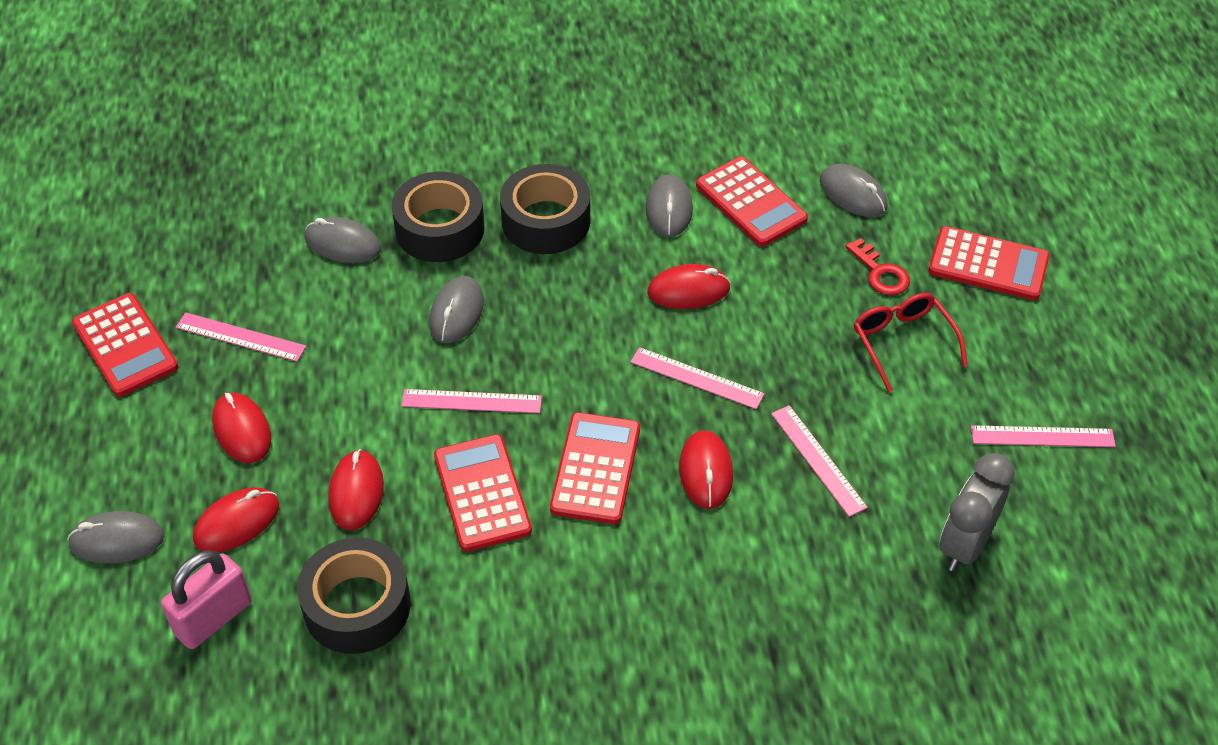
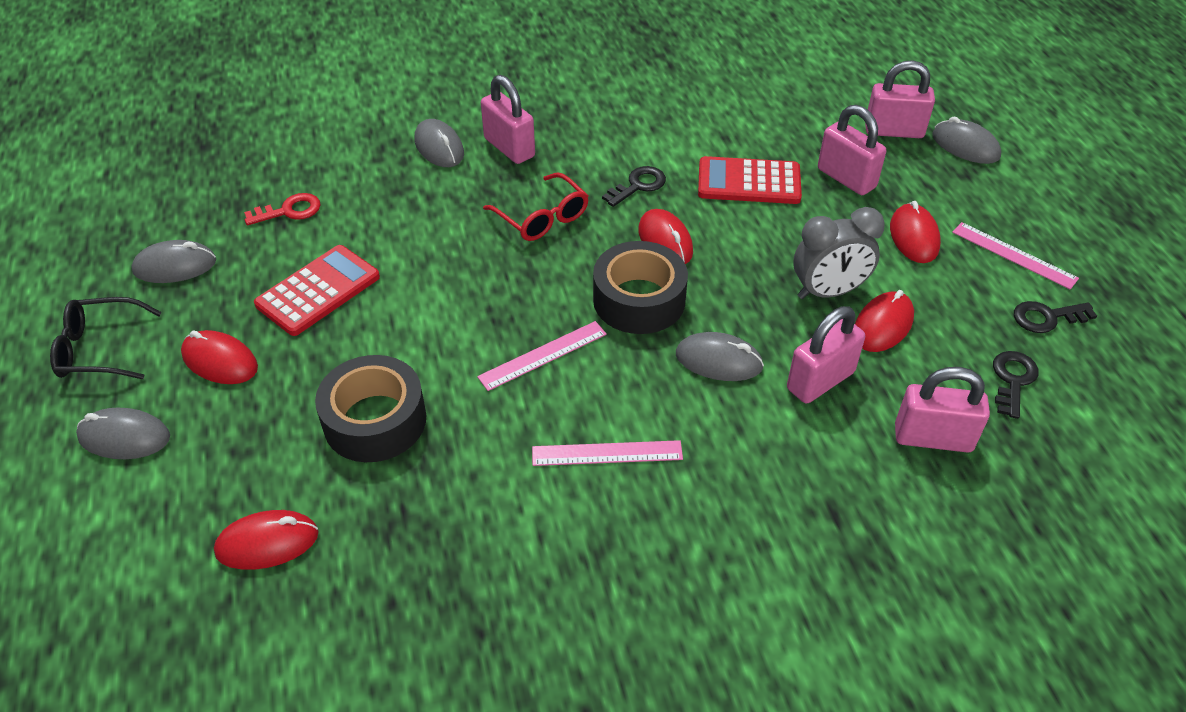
black glasses: none = 0 -> [50,297,162,379] = 1
black key: none = 0 -> [602,166,666,207] [993,351,1039,419] [1014,301,1097,333] = 3
black tape: [297,537,411,654] [392,172,485,262] [500,164,590,254] = 3 -> [315,355,426,462] [593,241,688,334] = 2
pink padlock: [161,550,252,649] = 1 -> [481,75,535,164] [787,306,865,404] [818,105,886,195] [865,60,935,138] [895,367,990,453] = 5
pink ruler: [176,312,306,362] [401,389,542,413] [630,347,765,409] [771,405,868,517] [971,425,1116,447] = 5 -> [477,321,607,391] [532,440,683,466] [952,222,1079,289] = 3
red calculator: [72,293,179,397] [434,434,532,552] [550,412,640,524] [696,156,808,247] [928,226,1050,300] = 5 -> [254,245,380,336] [698,156,802,204] = 2

